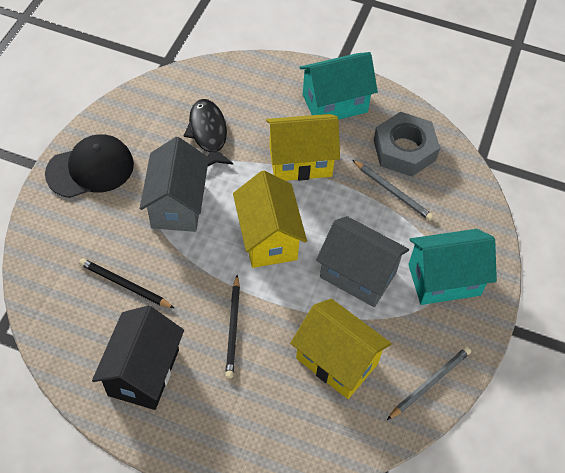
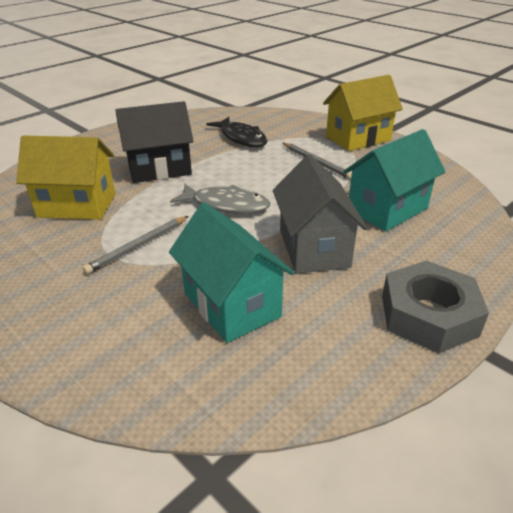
black cap: [45,134,134,198] = 1 -> none = 0
black pencil: [79,258,175,309] [225,275,240,379] = 2 -> none = 0
grey fish: none = 0 -> [170,184,270,214] = 1
grey house: [140,137,209,232] [316,216,409,307] = 2 -> [273,155,367,274] = 1
yellow house: [233,170,307,268] [266,114,340,181] [290,299,392,399] = 3 -> [16,136,116,220] [323,75,403,151] = 2

